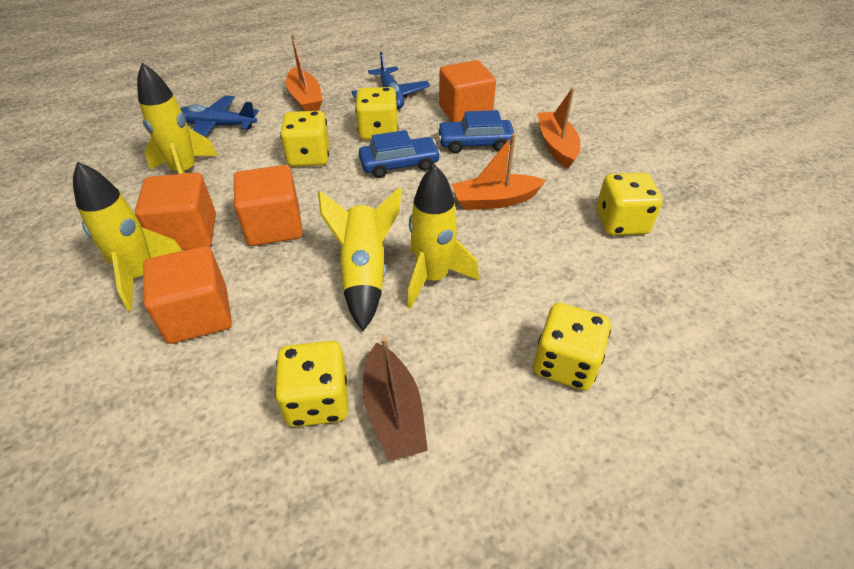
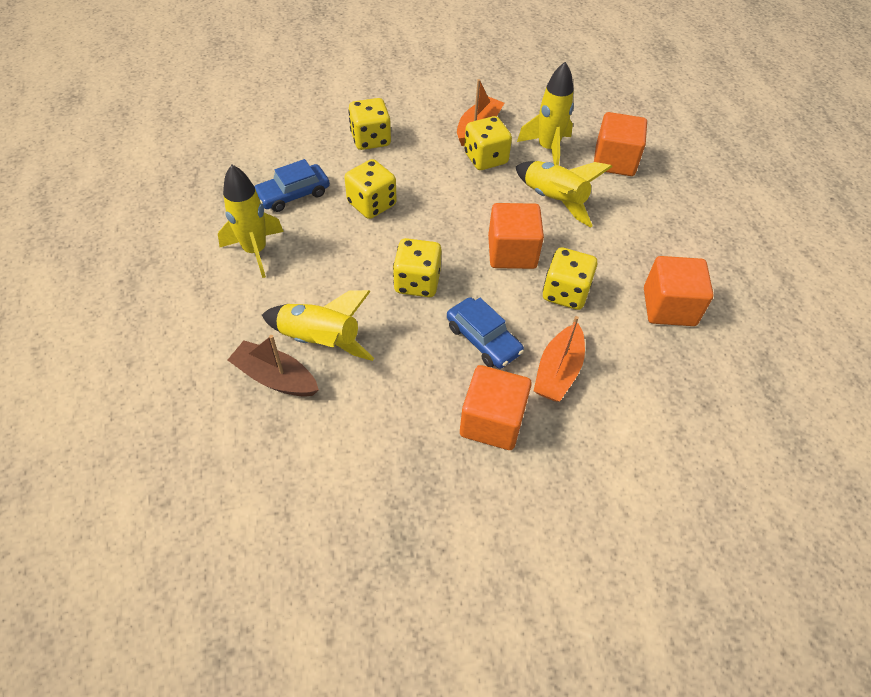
blue plane: [180,95,259,137] [352,52,430,109] = 2 -> none = 0
orange boat: [286,34,323,111] [452,133,546,210] [537,87,580,168] = 3 -> [457,79,504,146] [534,316,585,402] = 2

